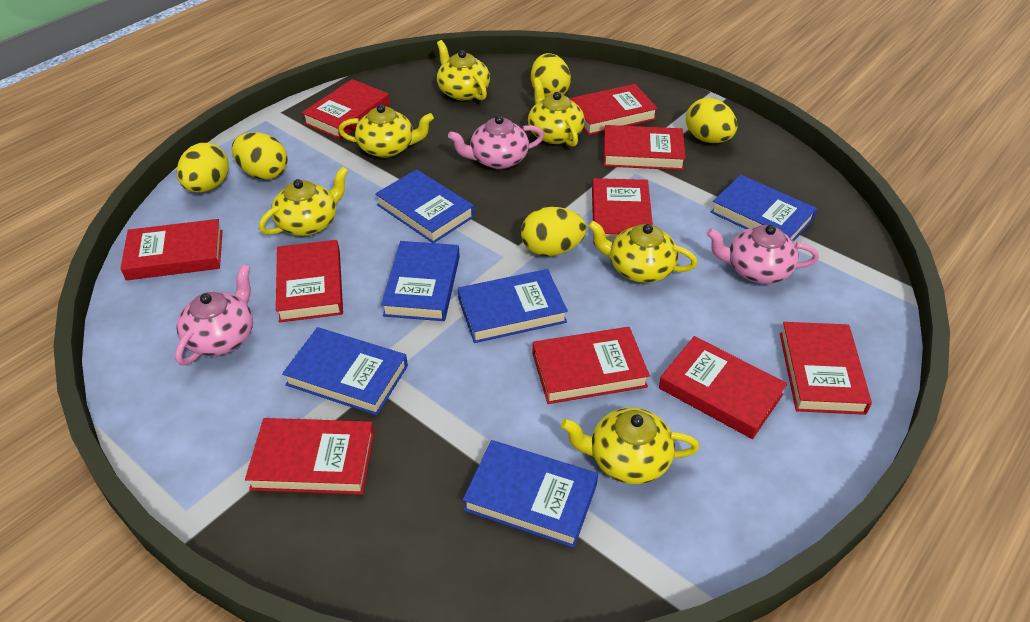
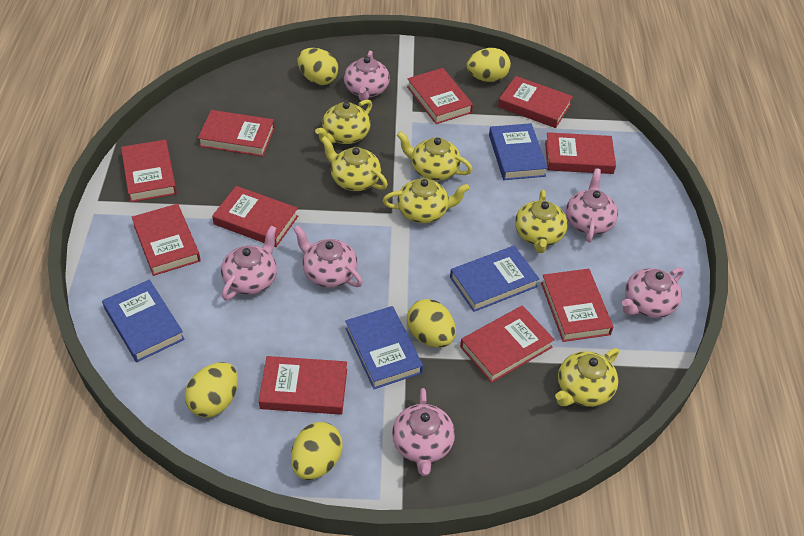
blue book: [282,327,408,415] [375,169,474,243] [381,241,460,321] [458,269,568,343] [463,440,598,548] [711,175,817,242] = 6 -> [102,280,185,362] [345,306,423,389] [450,246,539,312] [489,123,548,180] = 4
pink teapot: [175,264,253,365] [448,115,544,169] [707,225,819,284] = 3 -> [221,226,277,300] [294,225,363,288] [344,51,390,101] [392,388,455,476] [566,168,618,243] [622,267,684,318] = 6

